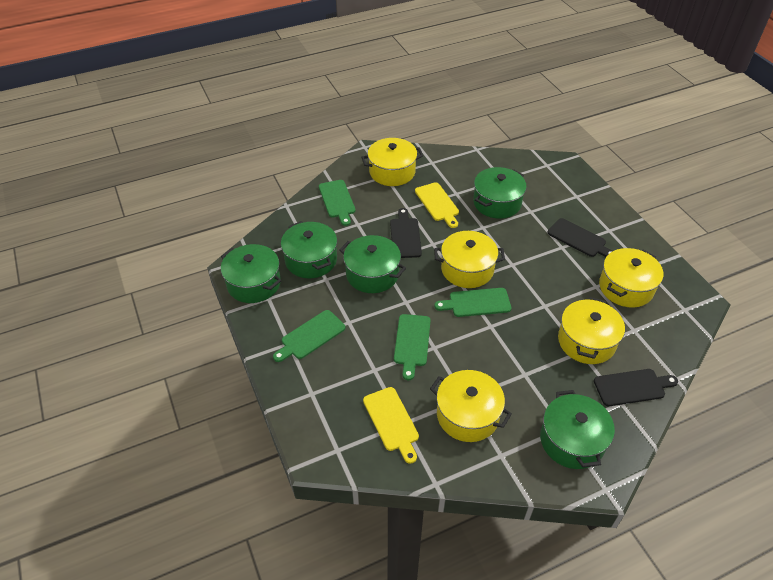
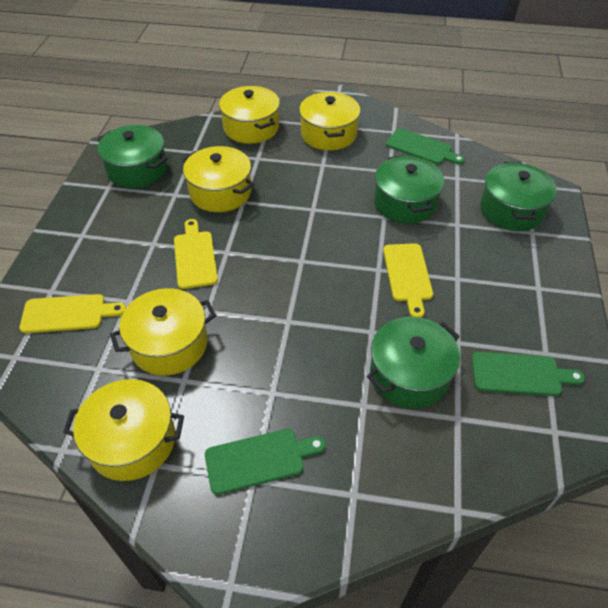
black cutting board: [390,208,422,258] [547,218,613,257] [594,369,678,406] = 3 -> none = 0
green cutting board: [273,310,345,362] [319,180,356,226] [394,314,431,380] [434,288,512,317] = 4 -> [205,429,326,495] [386,128,465,165] [471,352,585,396] = 3
green pot: [221,244,281,303] [281,221,337,278] [339,235,406,293] [473,167,527,219] [540,390,615,469] = 5 -> [98,125,167,188] [367,317,460,408] [374,155,444,224] [480,162,557,231] = 4
yellow cutting board: [363,387,419,464] [415,182,459,228] = 2 -> [19,294,126,333] [174,219,218,289] [383,243,433,318] = 3

